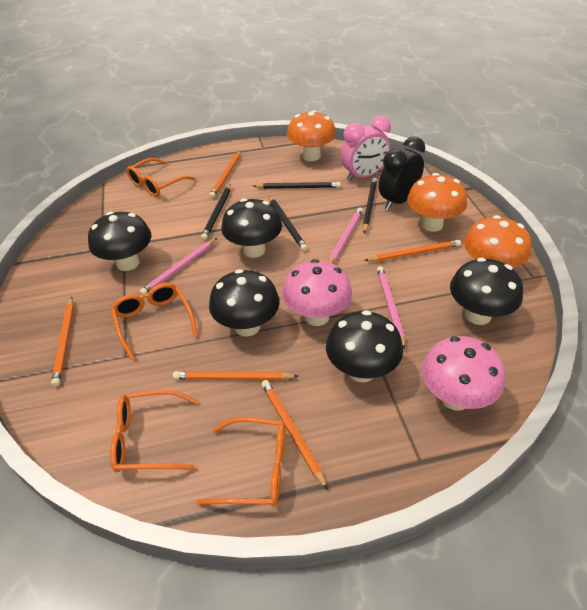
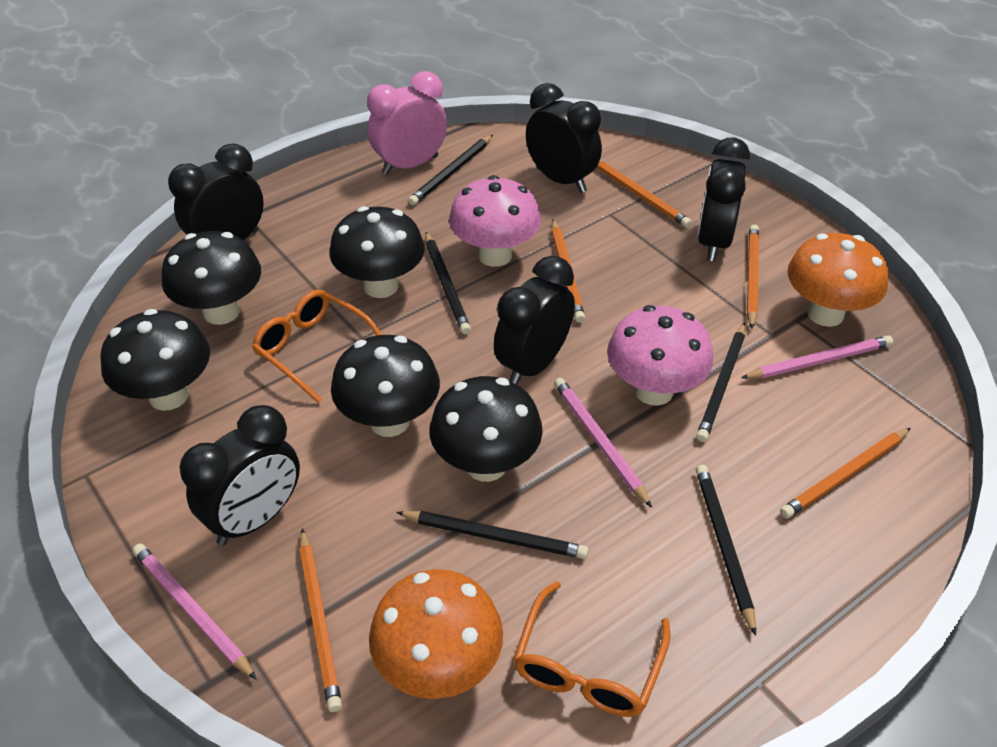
black clock: [379,136,425,210] = 1 -> [168,144,264,240] [179,405,300,546] [494,256,575,385] [526,83,602,193] [698,137,750,261] = 5
black pencil: [201,184,231,240] [253,182,341,189] [269,196,307,251] [363,178,378,233] = 4 -> [396,511,589,559] [408,135,493,205] [425,232,471,334] [696,322,745,442] [696,465,756,636] = 5
orange glasses: [110,390,198,472] [111,283,198,360] [126,158,196,197] [196,417,286,507] = 4 -> [252,289,382,404] [514,581,670,717] = 2
orange mushroom: [287,110,336,161] [407,173,467,232] [464,215,532,267] = 3 -> [369,569,503,699] [787,233,888,327] = 2

